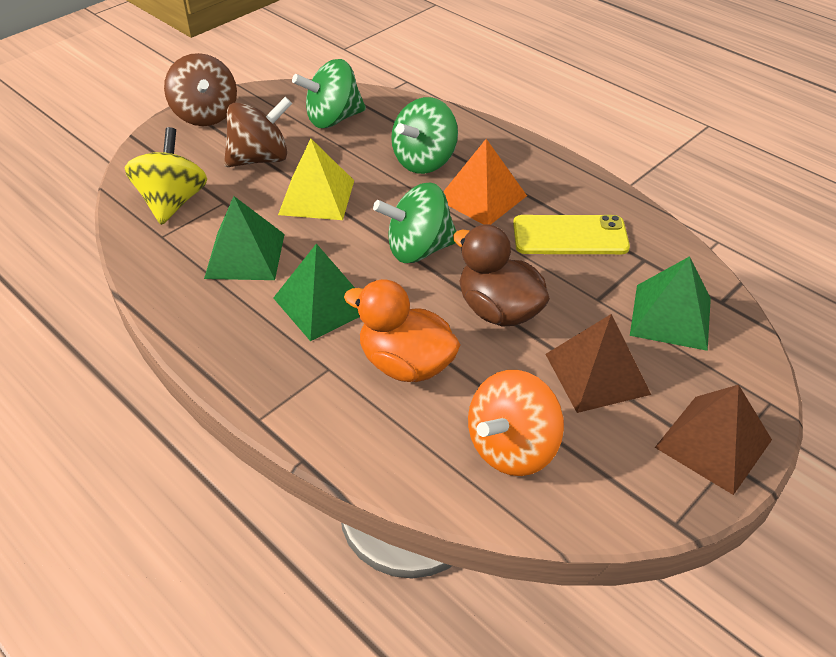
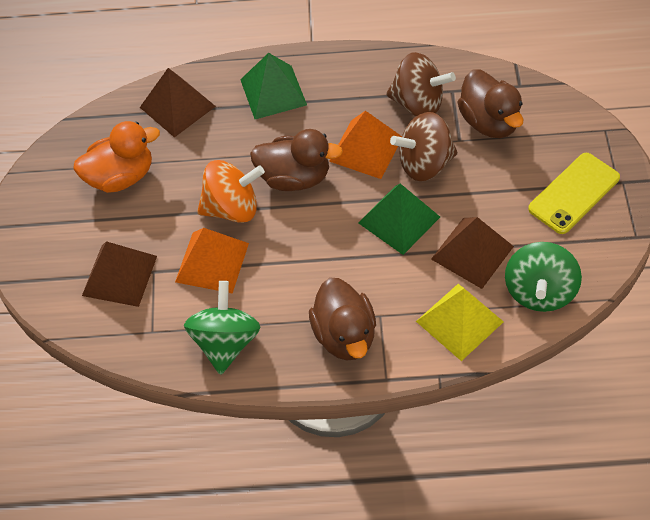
brown duck: [453,224,550,327] = 1 -> [250,129,343,191] [309,278,376,360] [458,69,524,138] = 3
brown pyramid: [545,314,651,413] [655,385,772,495] = 2 -> [82,241,157,307] [140,68,216,138] [431,217,514,289] = 3
green pyramid: [204,196,285,280] [273,243,360,341] [630,256,711,351] = 3 -> [240,53,307,119] [358,183,440,255] = 2
green spinning top: [292,59,366,128] [373,183,456,263] [391,97,458,174] = 3 -> [184,281,260,375] [505,242,582,312] = 2
orange pyramid: [443,139,527,225] = 1 -> [175,228,249,294] [329,111,402,179] = 2
yellow spinning top: [125,127,207,225] = 1 -> none = 0

